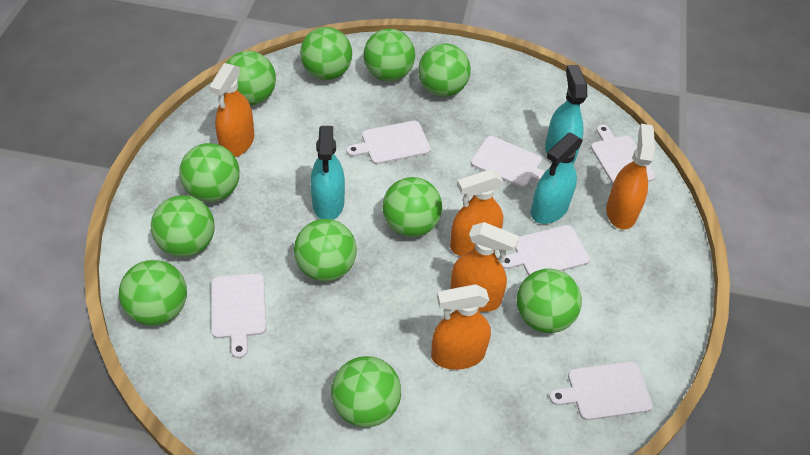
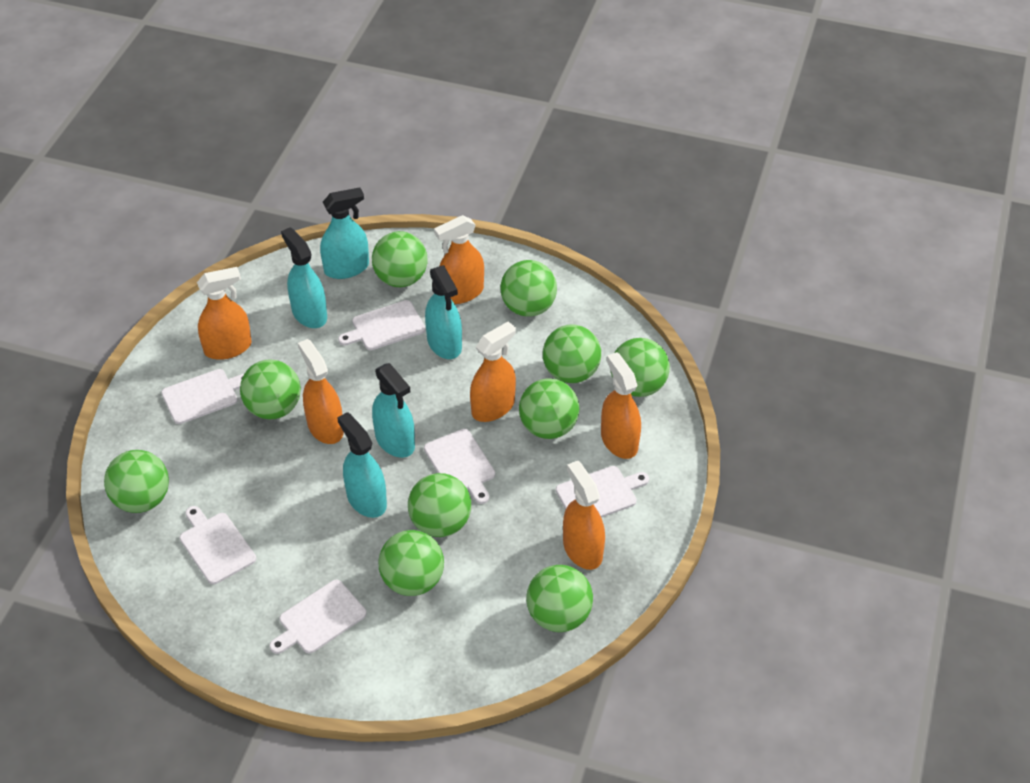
green ball: [119,260,187,326] [151,195,215,257] [179,143,240,202] [226,51,276,105] [294,219,357,282] [300,27,352,80] [331,356,401,428] [363,29,415,81] [382,177,442,237] [418,43,471,97] [517,269,582,333] = 11 -> [104,450,169,513] [240,359,301,419] [372,231,427,287] [378,530,444,596] [408,473,471,537] [500,260,557,317] [519,378,579,439] [526,565,593,632] [543,324,601,383] [610,338,670,397] = 10
orange spray bottle: [209,63,254,157] [431,284,491,370] [450,169,504,256] [450,222,519,312] [606,124,655,229] = 5 -> [197,267,252,360] [298,339,344,444] [434,215,484,304] [470,321,516,422] [563,461,605,570] [601,352,641,459] = 6
turquoise spray bottle: [311,126,345,220] [531,133,583,224] [545,65,587,164] = 3 -> [281,227,327,328] [320,188,369,279] [337,412,387,518] [372,363,415,458] [425,265,462,359] = 5

